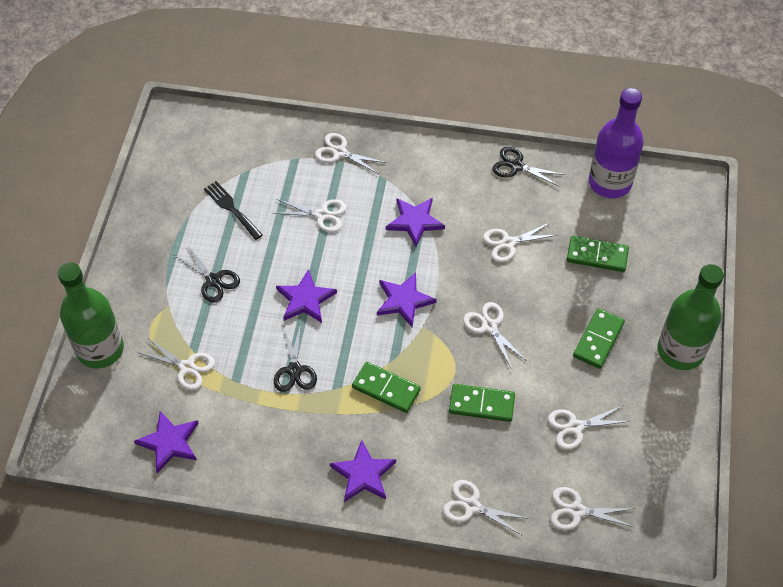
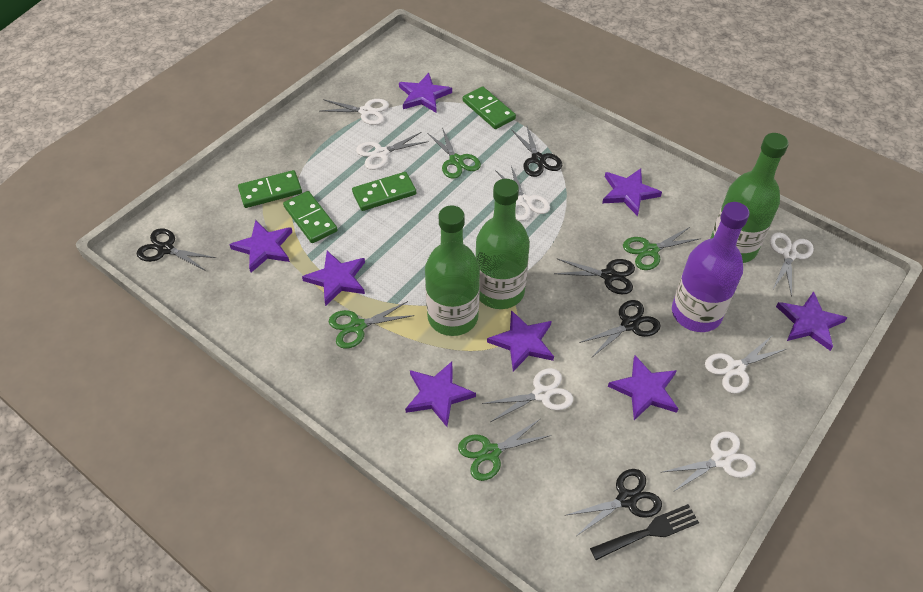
black scissors: [174,246,240,303] [274,323,317,392] [492,147,565,187] = 3 -> [137,228,216,271] [511,126,562,177] [554,258,635,294] [567,469,662,535] [579,300,661,357] = 5
green bottle: [58,262,124,369] [658,264,724,370] = 2 -> [425,206,480,336] [475,179,530,309] [710,133,789,263] = 3
green scissors: none = 0 -> [329,301,414,349] [427,128,481,179] [458,419,551,481] [623,226,699,270] = 4
purple star: [134,411,199,473] [276,269,337,323] [330,440,396,502] [377,272,437,327] [386,197,445,247] = 5 -> [229,220,292,272] [302,251,365,306] [399,73,452,113] [405,362,476,427] [487,310,554,371] [602,169,662,216] [608,356,678,420] [776,291,848,351] = 8
white scissors: [137,338,215,390] [272,199,347,232] [315,133,386,174] [443,480,529,535] [463,302,527,369] [483,222,557,262] [548,405,631,450] [551,487,635,530] = 8 -> [321,99,389,125] [356,132,429,170] [482,368,573,422] [495,166,550,221] [663,431,756,492] [705,336,786,394] [770,232,814,297] = 7

